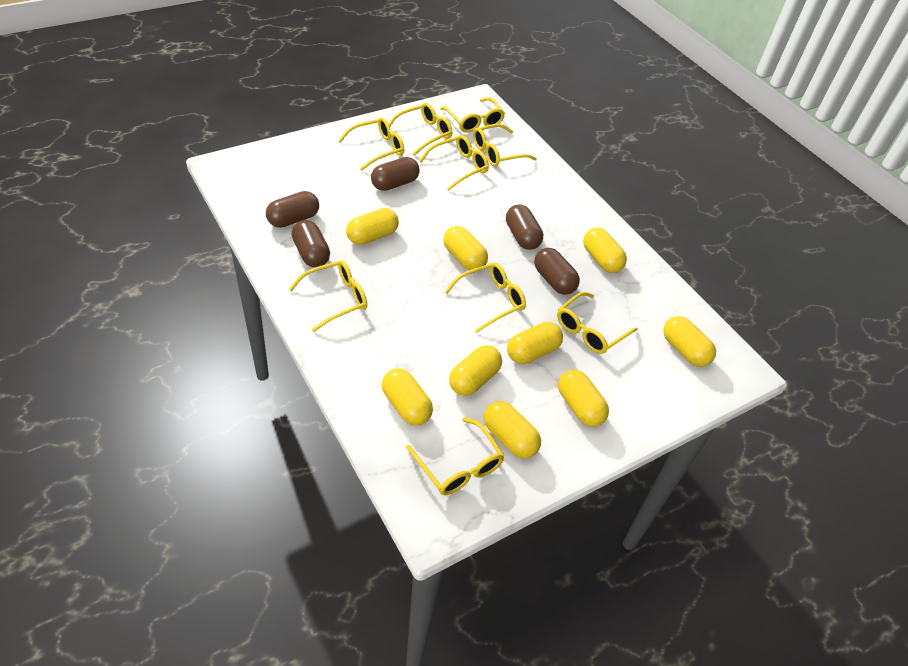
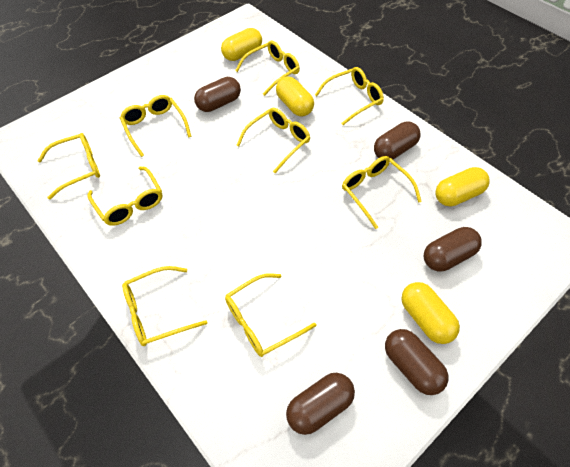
yellow capsule: [346,208,399,245] [382,368,433,426] [443,226,488,270] [449,345,502,396] [484,401,541,458] [507,322,563,364] [558,370,609,427] [583,227,627,273] [663,316,716,367] = 9 -> [221,28,262,61] [276,76,314,116] [401,282,460,344] [435,167,490,207] = 4

